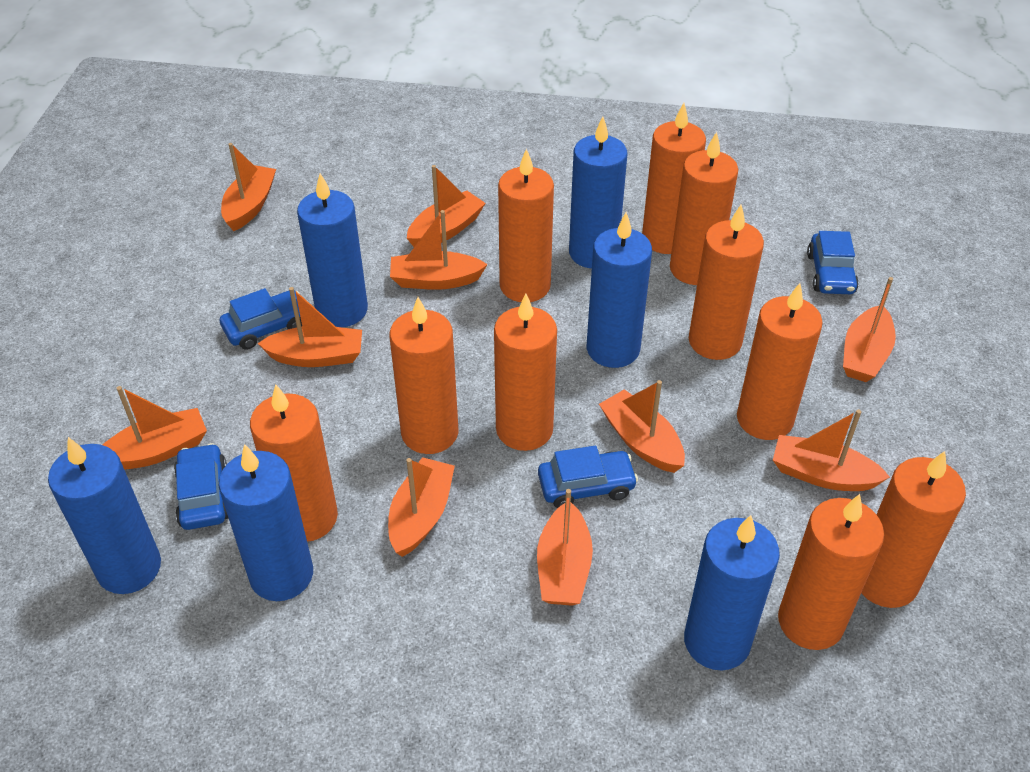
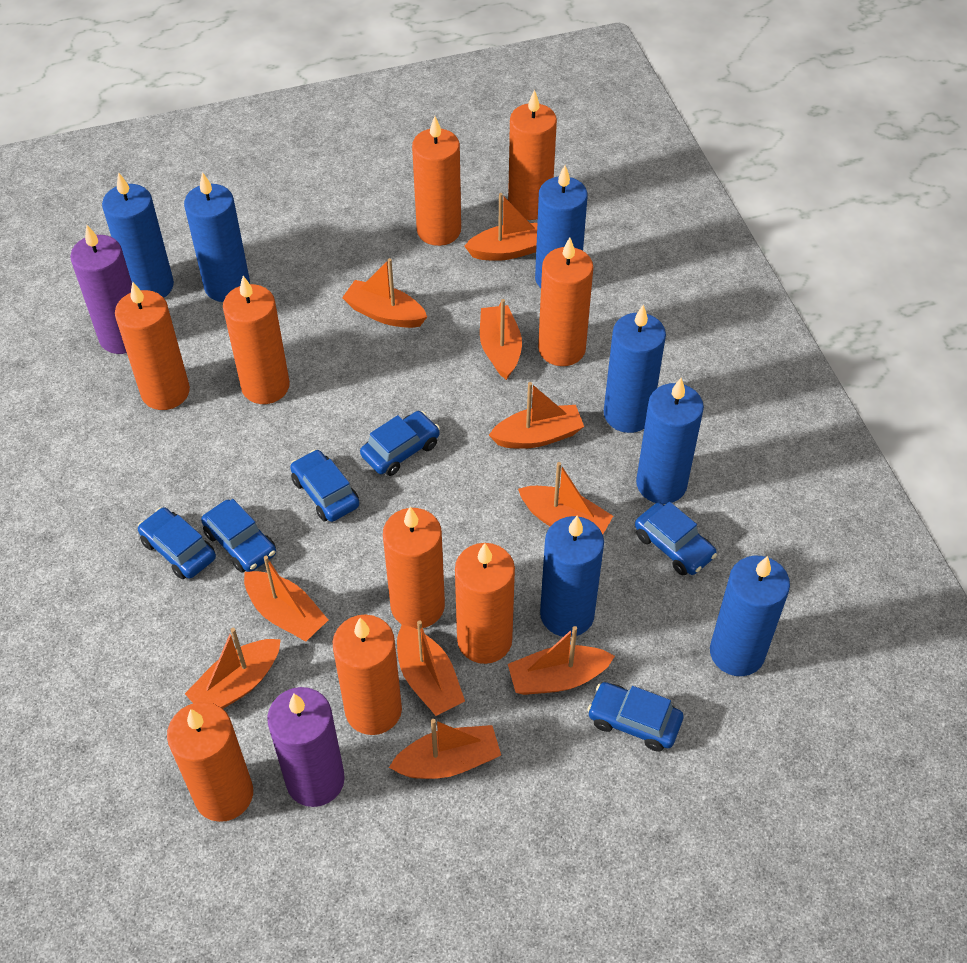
blue candle: [48,437,161,594] [219,444,313,601] [297,173,368,327] [569,117,627,269] [587,212,652,368] [684,515,780,670] = 6 -> [102,172,174,298] [184,172,250,302] [535,165,588,288] [540,516,604,637] [604,305,666,433] [636,378,704,504] [710,555,790,676] = 7
blue car: [174,443,228,530] [220,288,302,350] [538,446,638,508] [807,231,859,294] = 4 -> [138,507,216,579] [201,499,276,573] [290,449,359,522] [360,411,440,476] [587,682,683,752] [635,502,717,576] = 6
orange candle: [250,384,338,542] [389,297,458,454] [494,294,557,451] [498,149,554,302] [642,103,706,254] [670,132,738,285] [689,205,764,360] [737,283,823,440] [778,494,884,650] [861,451,966,608] = 10 -> [115,282,190,410] [167,702,253,822] [223,276,290,404] [333,615,402,735] [383,507,445,629] [412,116,461,246] [455,543,515,664] [508,90,557,220] [538,237,593,366] = 9
purple candle: none = 0 -> [70,225,132,354] [267,687,345,807] = 2

